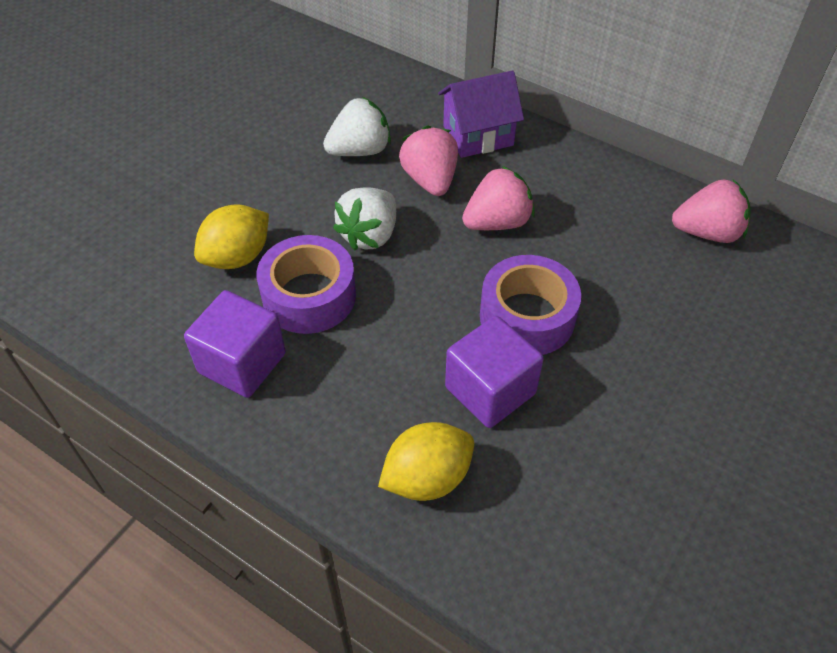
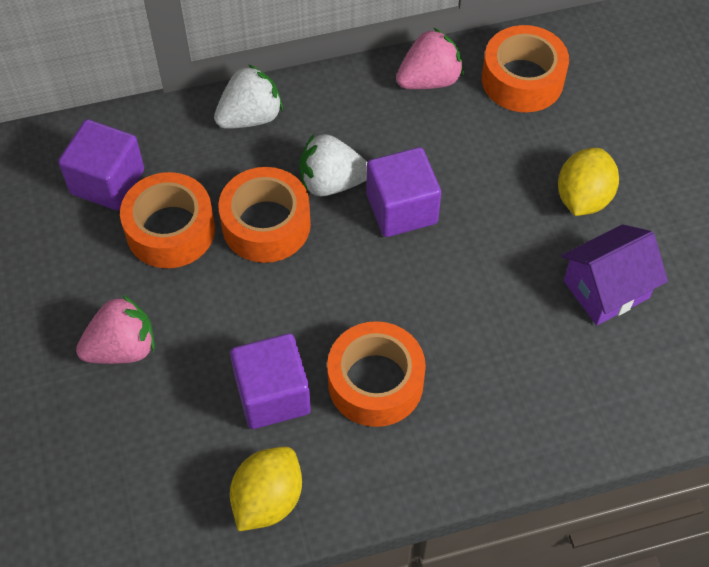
orange tape: none = 0 -> [120,172,215,268] [218,167,311,263] [327,321,426,427] [482,25,569,112] = 4
pink strawberry: [399,126,458,196] [462,166,535,230] [672,179,751,243] = 3 -> [76,295,155,364] [396,28,464,89] = 2
purple cube: [184,290,286,398] [445,316,544,428] = 2 -> [58,119,144,210] [230,333,311,429] [366,147,441,237] = 3
purple tape: [256,235,356,334] [480,255,581,355] = 2 -> none = 0

